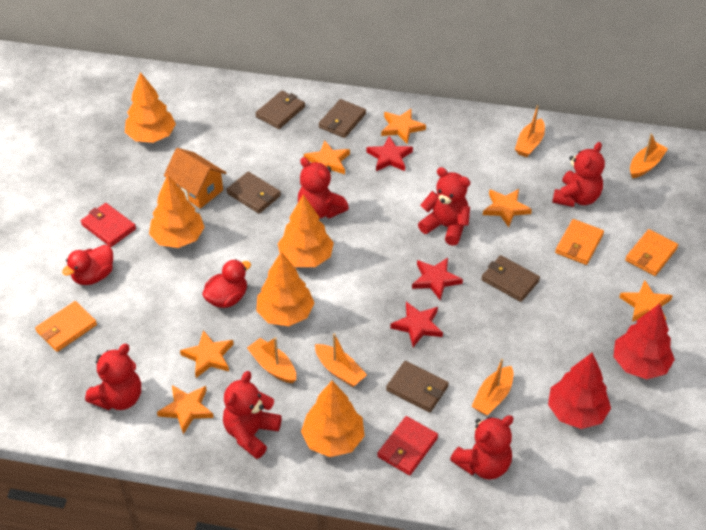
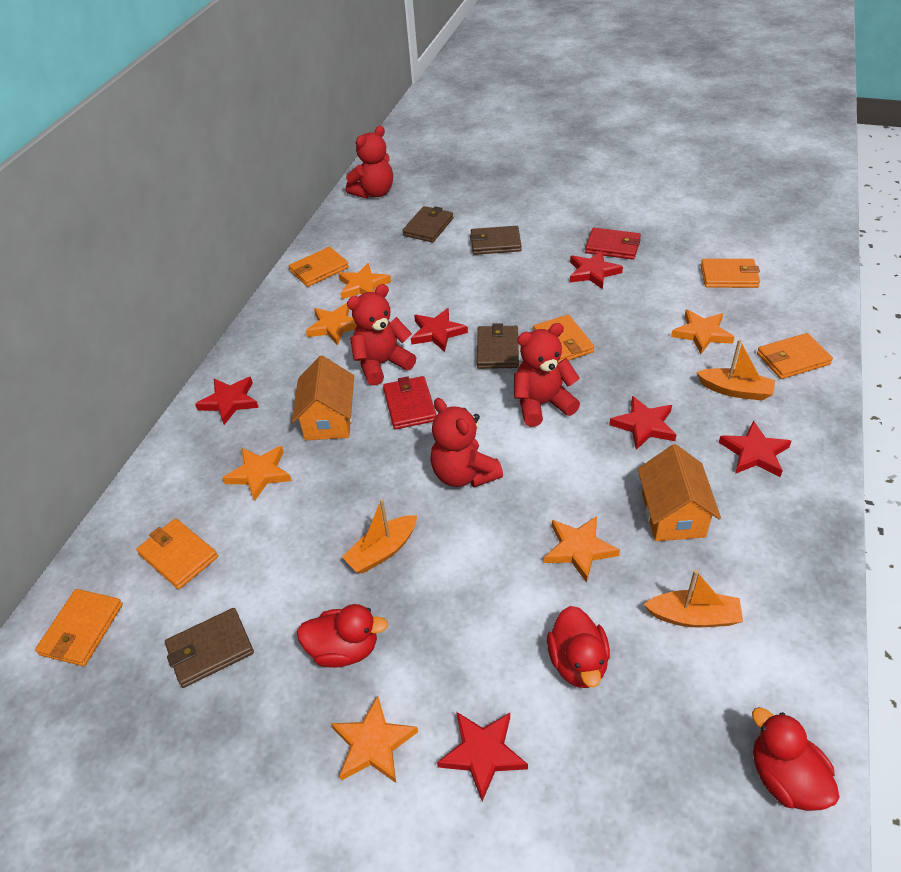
brown wallet: [226,172,281,214] [256,91,305,129] [319,99,366,138] [386,361,449,412] [481,255,540,302] = 5 -> [165,608,254,688] [402,206,453,243] [470,226,522,255] [477,323,519,369] = 4
orange boat: [247,337,296,383] [315,333,367,387] [472,359,513,416] [515,105,545,157] [630,134,668,178] = 5 -> [342,499,417,573] [643,570,743,627] [696,340,775,401] = 3
orange house: [164,148,226,209] = 1 -> [292,356,354,440] [638,444,721,541] = 2
orange tree: [125,72,176,143] [149,175,205,248] [256,252,314,326] [278,195,334,267] [301,381,365,457] = 5 -> none = 0
orange wallet: [35,301,97,352] [555,219,604,265] [625,229,678,276] = 3 -> [35,589,123,666] [136,518,218,589] [289,247,349,287] [533,315,594,363] [701,259,760,288] [757,333,833,379] = 6
red duck: [62,245,113,285] [202,259,251,308] = 2 -> [297,604,388,668] [547,606,610,688] [752,707,840,811] = 3
red star: [366,136,413,171] [390,302,443,347] [412,258,463,300] = 3 -> [195,377,259,425] [411,308,468,352] [437,712,528,802] [570,250,623,289] [609,396,676,450] [719,421,791,477] = 6
red teddy bear: [85,344,141,410] [223,371,282,459] [298,157,349,219] [418,167,470,246] [450,415,513,480] [552,142,605,207] = 6 -> [346,126,393,199] [347,284,416,386] [430,398,503,487] [514,323,580,427] = 4
red tree: [548,352,611,429] [613,303,675,379] = 2 -> none = 0

